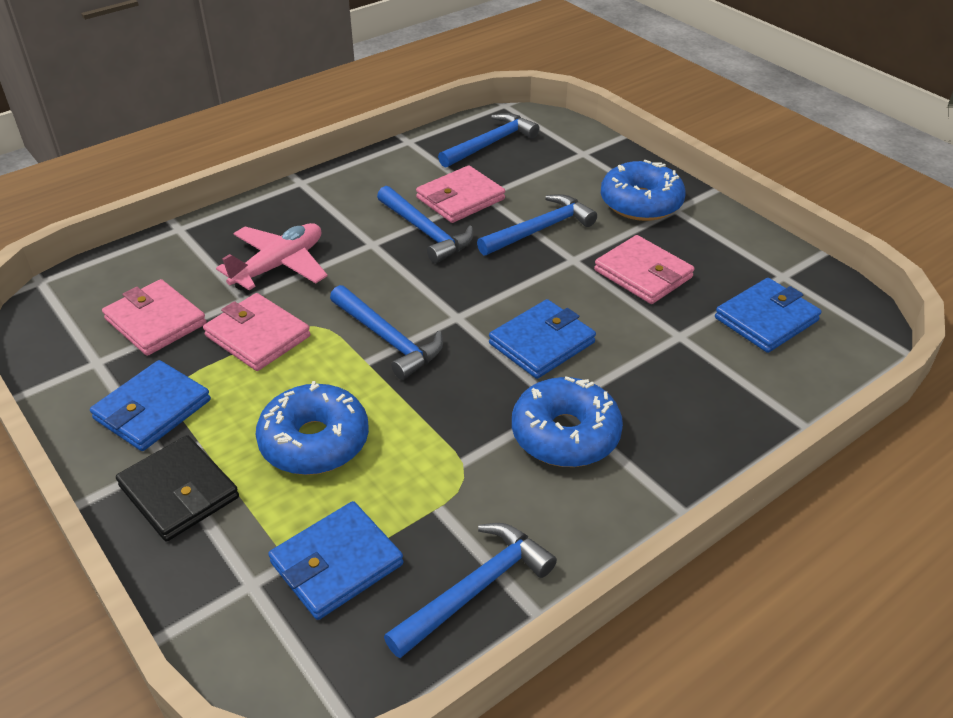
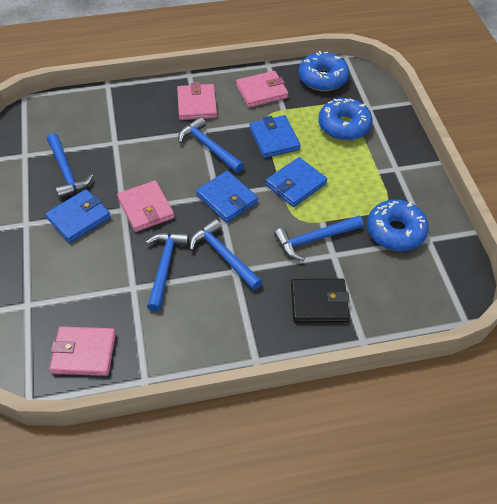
pink plane: [216,223,328,290] = 1 -> none = 0

